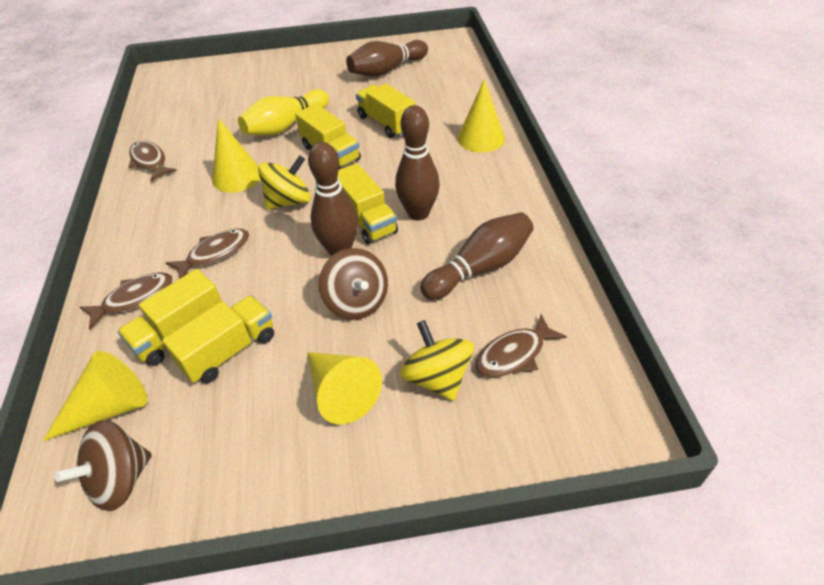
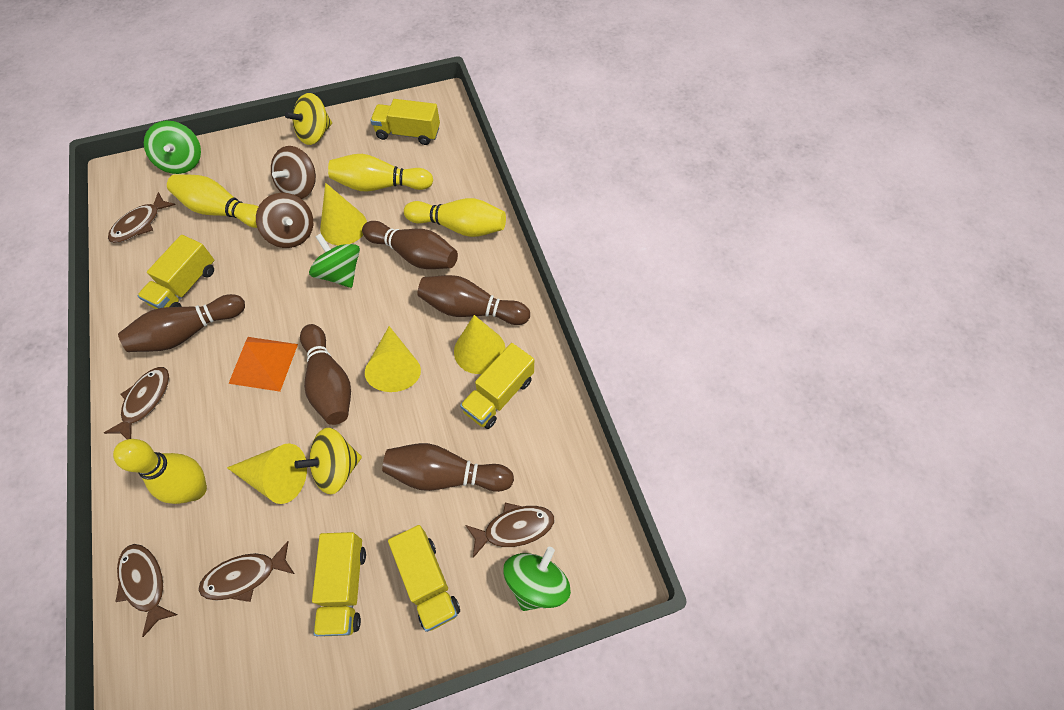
brown bowling pin: [308,142,358,256] [346,40,428,77] [395,105,440,220] [420,212,534,300] = 4 -> [118,294,245,352] [300,324,351,425] [362,221,458,269] [382,443,514,492] [417,275,530,325] = 5
brown fish: [80,272,172,329] [129,141,177,182] [166,229,249,279] [475,314,567,378] = 4 -> [104,367,169,439] [108,192,176,243] [115,544,177,637] [198,541,294,602] [465,503,554,558] = 5
green spinning top: none = 0 -> [144,121,201,174] [309,233,360,288] [503,547,571,611] = 3
orange pyramid: none = 0 -> [228,337,298,392] = 1
yellow bowling pin: [238,89,329,136] = 1 -> [113,439,207,504] [167,174,259,228] [328,154,433,191] [404,198,506,237] = 4

